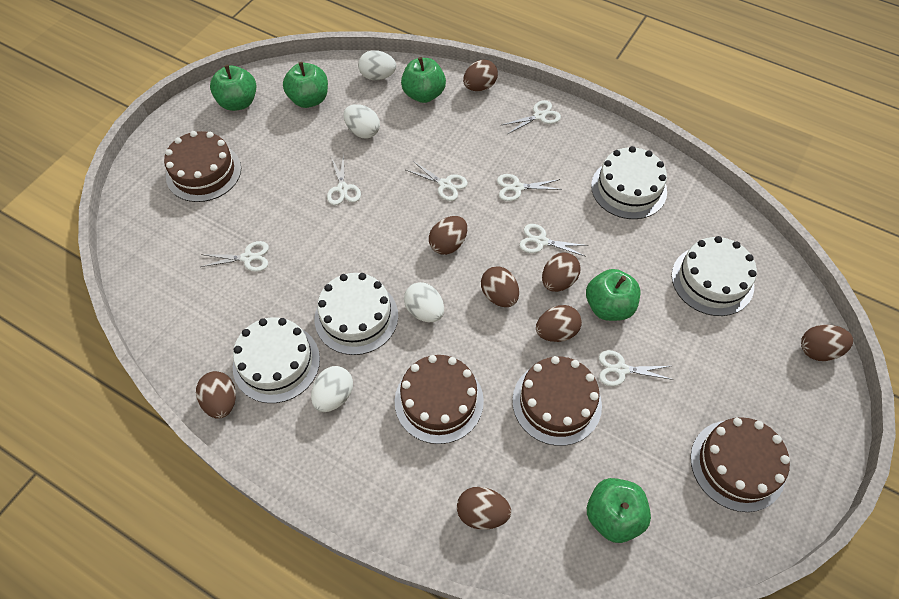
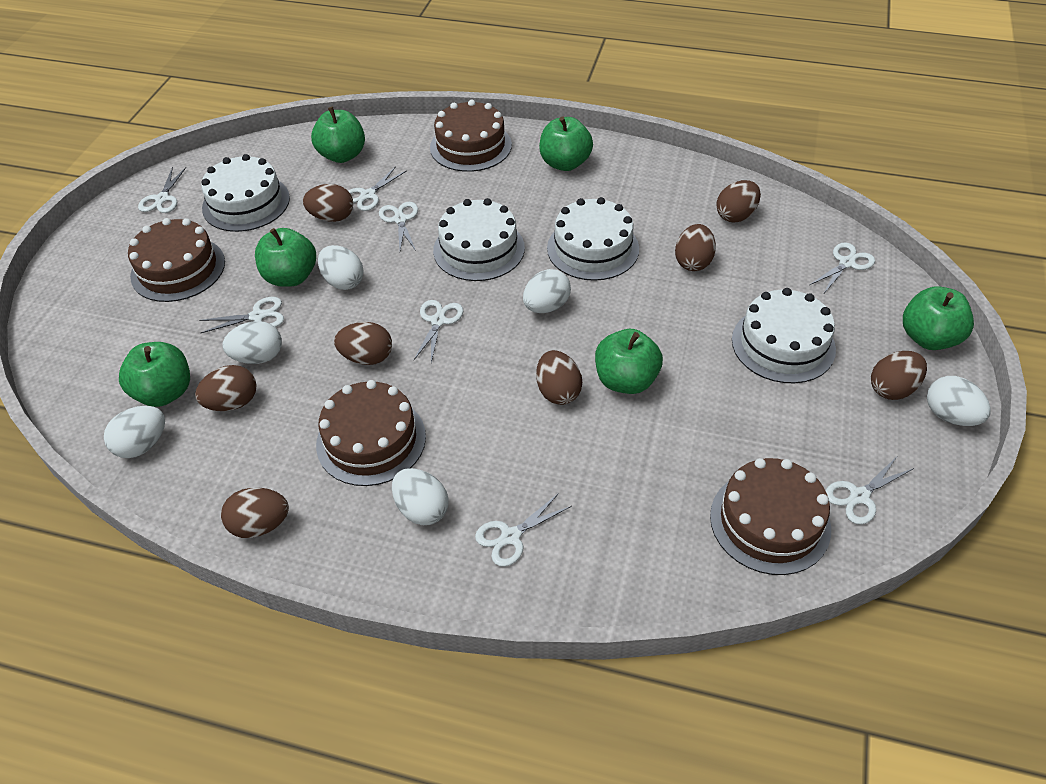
green apple: [210,65,256,111] [283,62,328,108] [401,57,446,103] [586,269,640,321] [587,478,651,543] = 5 -> [119,342,190,407] [255,228,316,287] [311,107,365,163] [539,116,593,171] [595,329,663,394] [903,286,974,350] = 6
white egg: [311,366,353,412] [343,104,380,138] [358,50,396,80] [404,282,444,322] = 4 -> [104,406,165,458] [222,321,282,364] [318,245,364,290] [392,468,449,525] [523,269,571,313] [927,376,991,426] = 6
white scissors: [201,241,269,272] [327,154,361,205] [406,161,468,201] [497,174,562,201] [502,100,561,134] [519,224,588,256] [599,350,674,386] = 7 -> [138,167,186,213] [199,297,284,333] [348,166,406,211] [379,202,418,251] [414,300,464,363] [475,493,572,567] [810,242,875,293] [825,457,914,525] = 8

